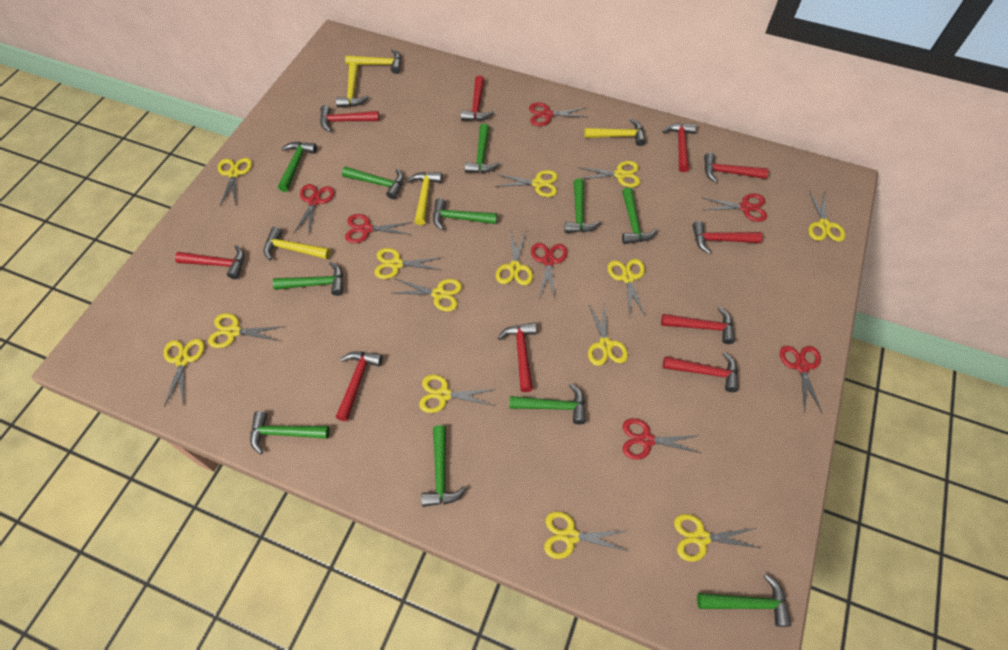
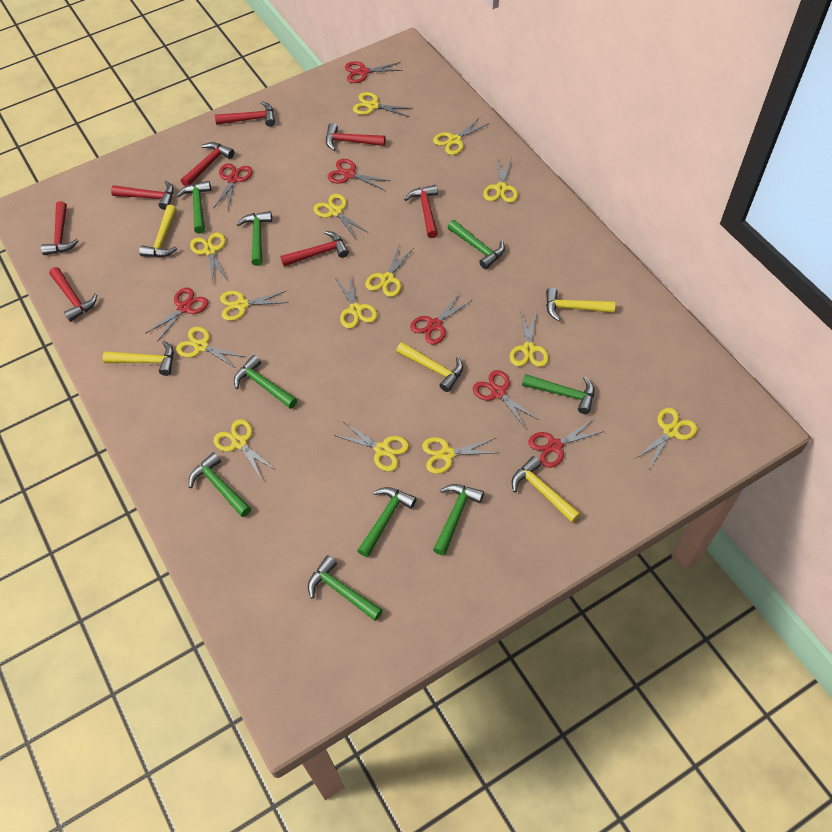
green hammer: [250,411,330,454] [273,262,343,296] [278,142,317,192] [342,166,404,199] [421,425,467,507] [433,198,497,230] [465,124,500,173] [509,383,586,425] [564,178,601,233] [622,188,658,244] [697,574,791,627] = 11 -> [177,181,211,234] [189,452,251,517] [234,355,297,409] [237,211,272,266] [308,555,383,621] [357,487,417,557] [433,484,484,556] [448,220,505,269] [522,374,594,414] = 9
red hammer: [175,245,244,279] [320,105,379,132] [336,351,383,421] [461,76,494,121] [498,322,537,392] [661,307,735,344] [663,123,696,172] [663,352,738,392] [692,221,762,254] [704,153,769,183] = 10 -> [41,201,79,255] [49,267,97,322] [111,181,174,210] [181,142,234,186] [215,101,275,127] [280,231,349,266] [326,123,386,151] [404,185,438,238] = 8

